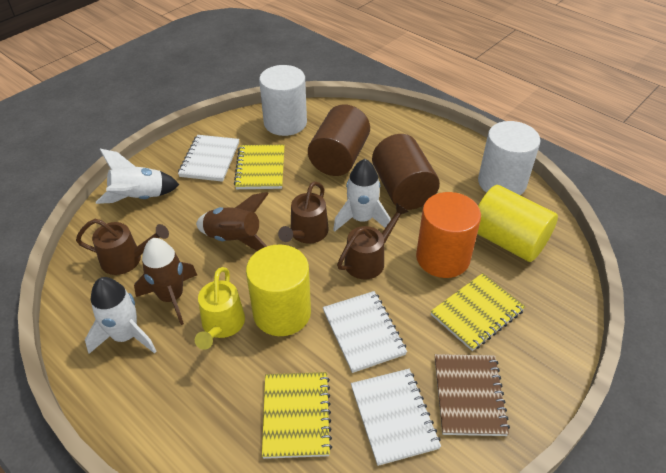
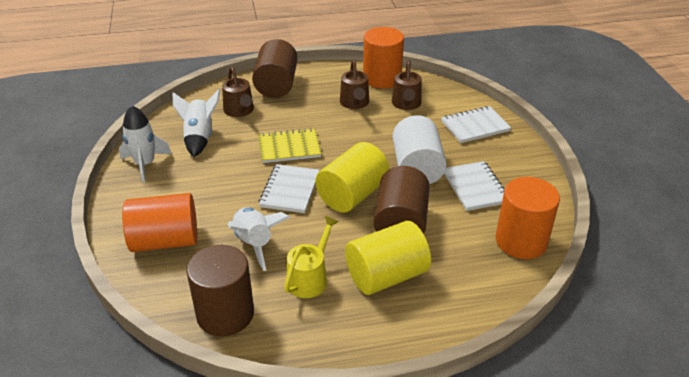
brown cylinder: [308,104,370,176] [372,134,440,210] = 2 -> [186,245,254,336] [252,39,298,98] [373,166,430,234] = 3
brown notebook: [435,354,510,436] = 1 -> none = 0
brown rocket: [134,238,197,325] [196,192,269,251] = 2 -> none = 0
orange cylinder: [416,192,481,278] = 1 -> [122,193,197,252] [363,27,404,88] [496,177,560,259] = 3
white cylinder: [259,65,307,136] [478,121,540,195] = 2 -> [392,115,447,184] = 1
yellow notebook: [234,145,285,189] [262,372,332,459] [430,273,525,351] = 3 -> [258,128,322,163] = 1

